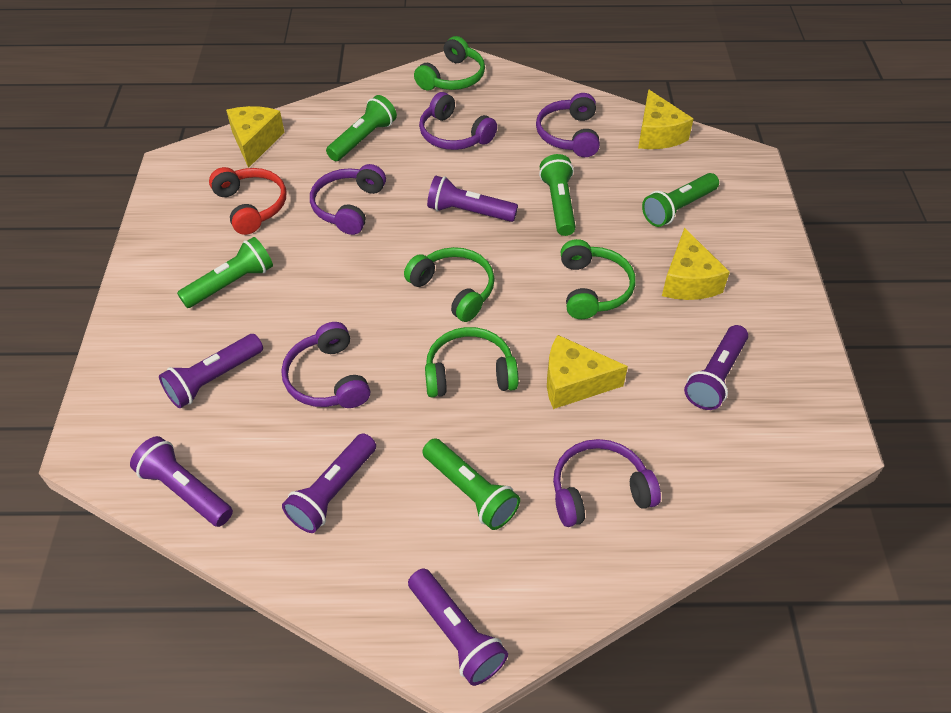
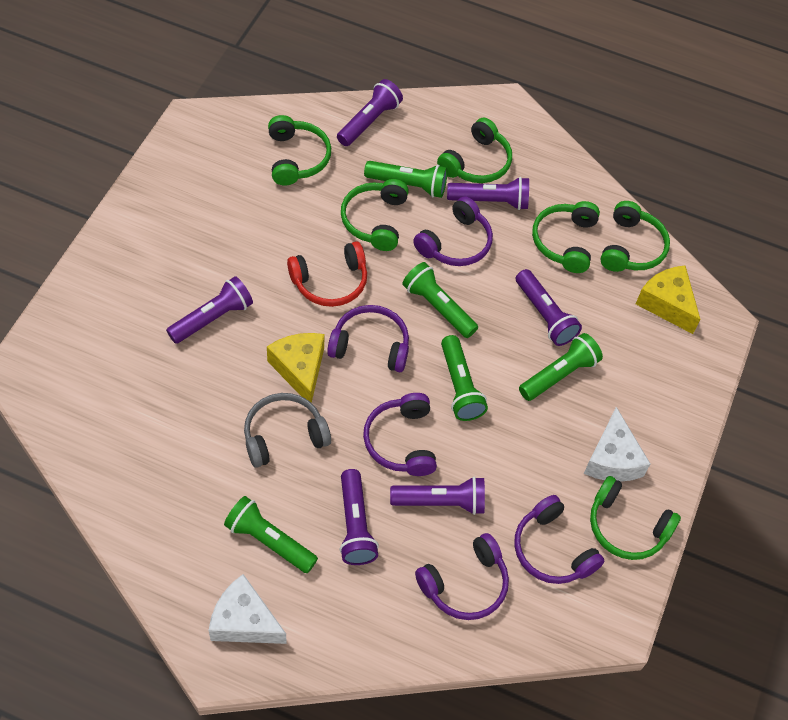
green headphones: [404,247,495,322] [414,36,485,90] [425,327,518,397] [560,239,635,319] = 4 -> [268,115,331,185] [341,179,409,251] [437,118,512,183] [532,201,600,273] [590,476,681,560] [600,201,670,272] = 6
grey headphones: none = 0 -> [244,393,331,468] = 1
white cheese: none = 0 -> [209,574,287,644] [584,407,650,482] = 2
yellow cheese: [226,106,285,168] [547,335,628,409] [638,89,693,149] [662,228,730,300] = 4 -> [267,333,325,403] [636,266,700,334] = 2

